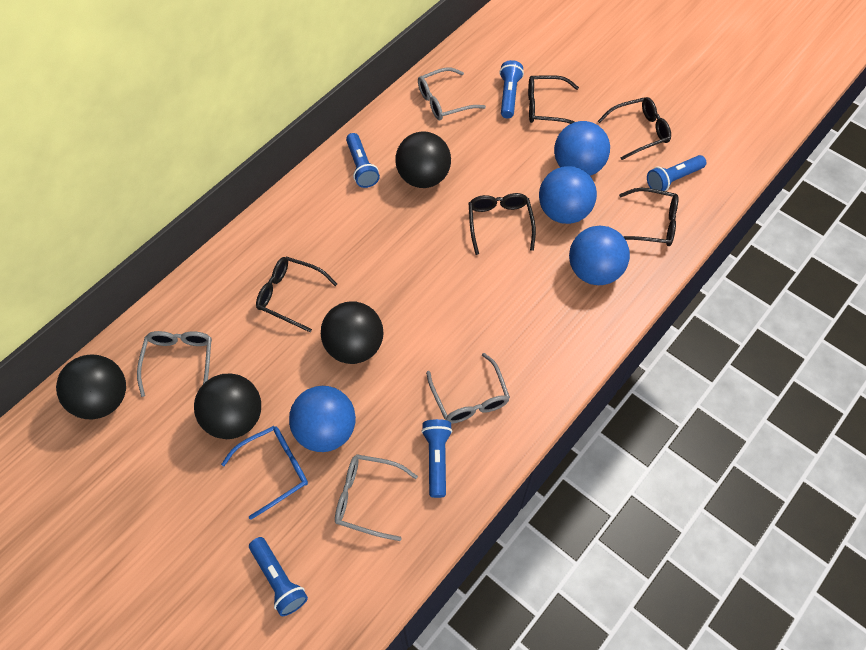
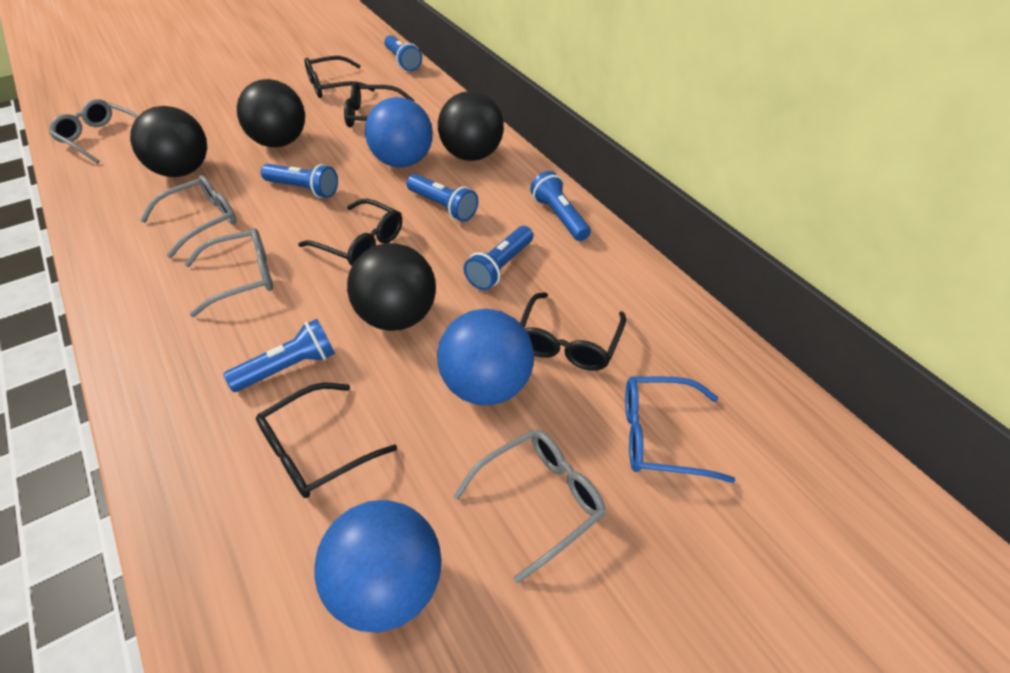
blue ball: [289,386,356,452] [539,166,597,224] [554,121,610,176] [569,226,630,285] = 4 -> [314,500,441,632] [365,97,433,168] [437,309,534,405] = 3
blue flashlight: [249,537,308,616] [346,133,380,188] [421,419,452,498] [499,60,524,118] [647,155,706,191] = 5 -> [223,319,335,392] [261,164,338,198] [384,35,422,71] [406,174,478,222] [464,226,533,290] [530,171,591,241] = 6

